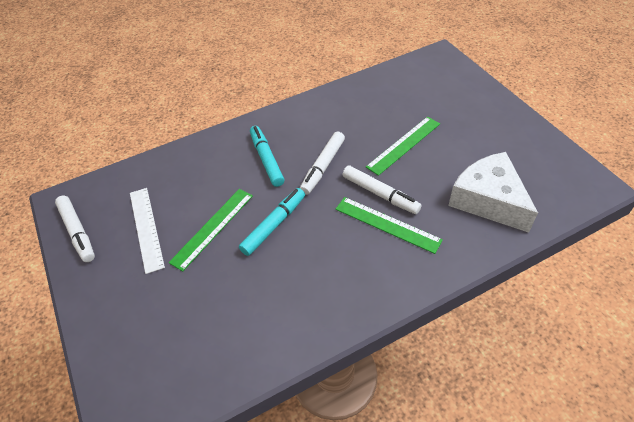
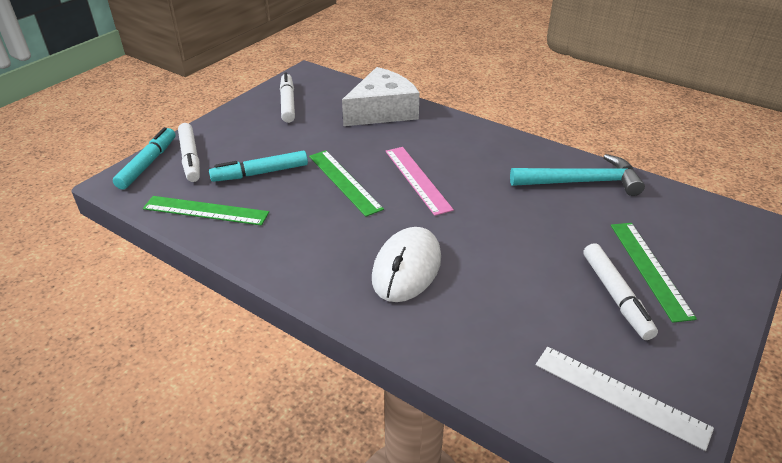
pink ruler: none = 0 -> [386,147,454,216] = 1
turquoise hammer: none = 0 -> [510,154,645,196] = 1
white mouse: none = 0 -> [372,227,441,302] = 1

